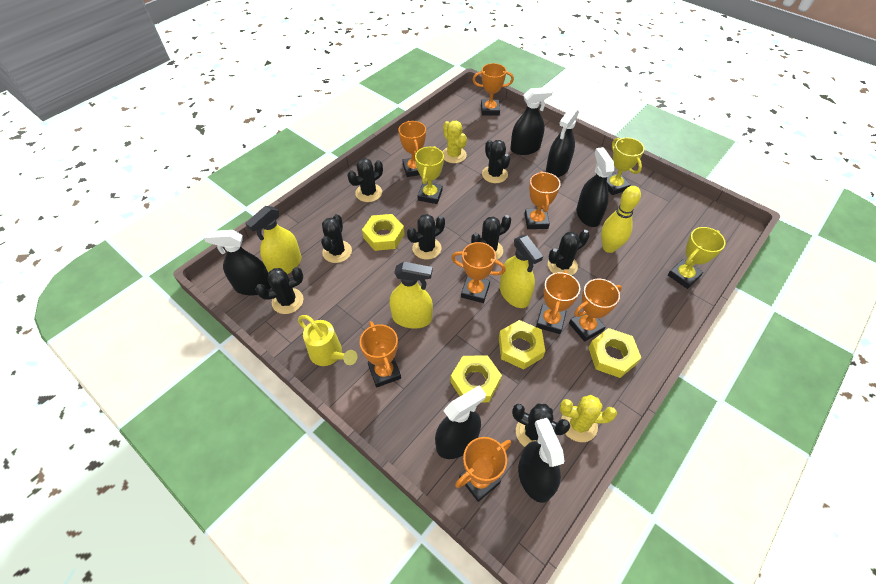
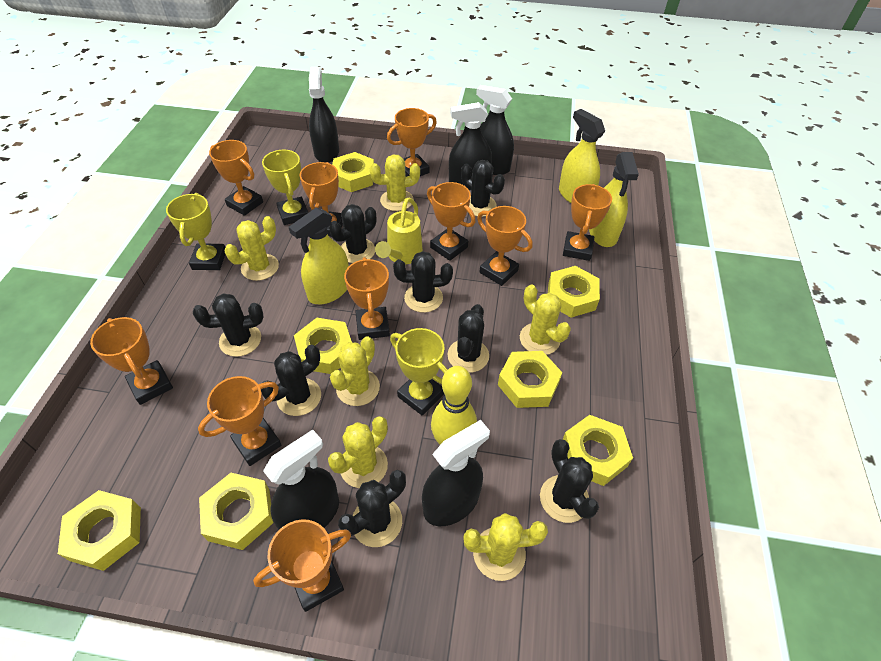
black spray bottle: [204,230,271,295] [435,385,486,459] [510,87,553,155] [518,418,565,503] [546,107,579,177] [577,147,614,227] = 6 -> [263,430,339,530] [309,67,339,163] [422,420,490,526] [449,102,492,190] [476,85,514,175] = 5
orange trophy: [360,321,401,387] [398,121,426,177] [451,242,506,303] [455,437,511,502] [472,63,514,116] [525,171,561,229] [536,270,580,334] [569,279,622,342] = 8 -> [90,317,173,405] [198,376,281,466] [209,140,263,216] [253,519,351,612] [300,162,343,237] [344,257,390,340] [387,108,437,177] [427,182,476,261] [477,206,532,286] [563,184,612,261] = 10
yellow cactus: [442,121,467,163] [560,395,617,442] = 2 -> [225,216,279,281] [328,416,388,488] [330,336,380,406] [370,154,420,211] [463,513,548,581] [520,285,571,355] = 6
yellow nut: [362,214,405,251] [450,356,502,402] [499,320,545,370] [589,328,641,378] = 4 -> [58,490,141,571] [199,473,273,550] [294,318,352,374] [332,152,374,192] [498,351,562,408] [548,266,600,318] [562,415,633,486] = 7

